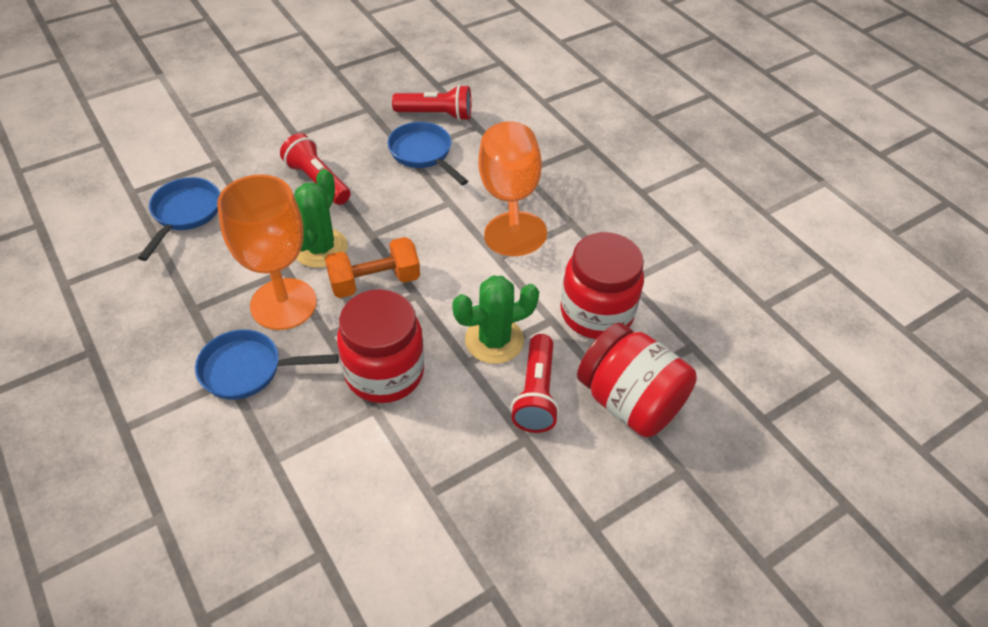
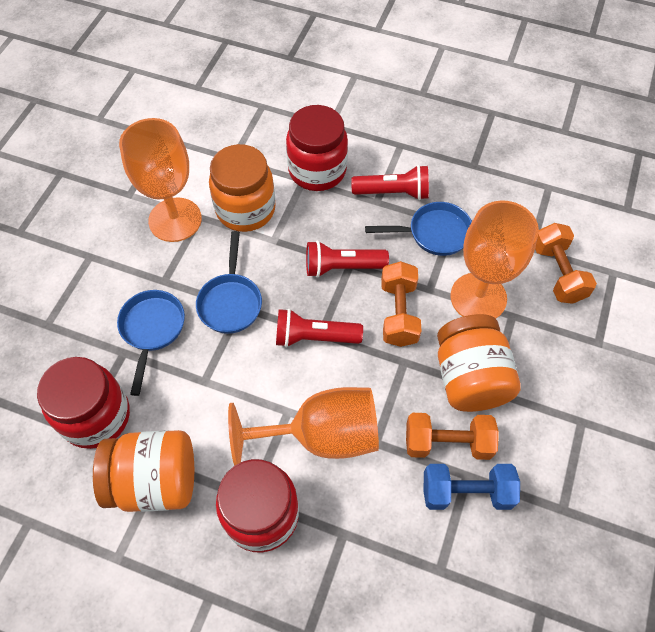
blue dumbbell: none = 0 -> [424,464,520,510] = 1
green cactus: [295,169,348,268] [452,276,539,364] = 2 -> none = 0
orange dumbbell: [325,237,420,298] = 1 -> [381,261,421,347] [406,413,499,460] [535,223,597,304] = 3
orange goblet: [217,174,317,330] [479,121,547,256] = 2 -> [119,118,202,242] [228,387,379,466] [451,200,539,319] = 3
orange jar: none = 0 -> [93,430,194,512] [209,144,276,232] [437,314,521,412] = 3

